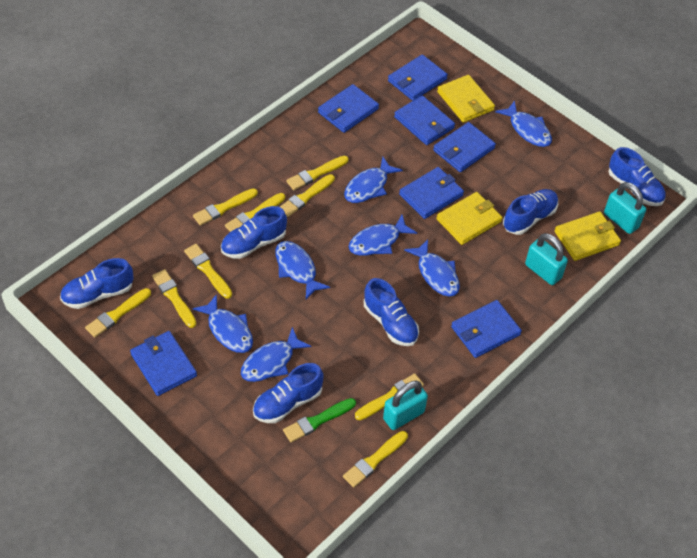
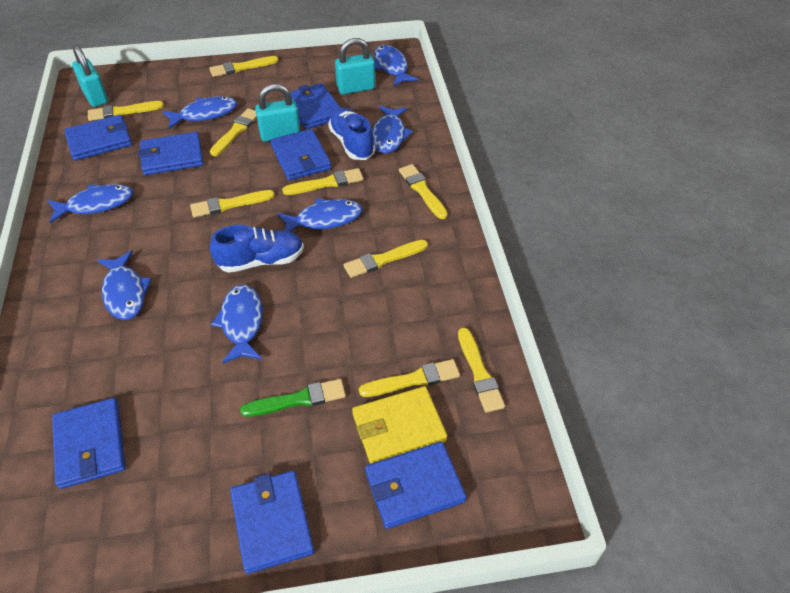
blue shoe: [60,258,134,309] [221,206,287,259] [253,363,323,423] [364,278,419,346] [503,189,558,235] [608,147,665,206] = 6 -> [210,225,304,273] [328,107,375,160] = 2
yellow wallet: [437,75,495,123] [437,192,502,245] [555,211,621,261] = 3 -> [352,386,447,464] = 1

